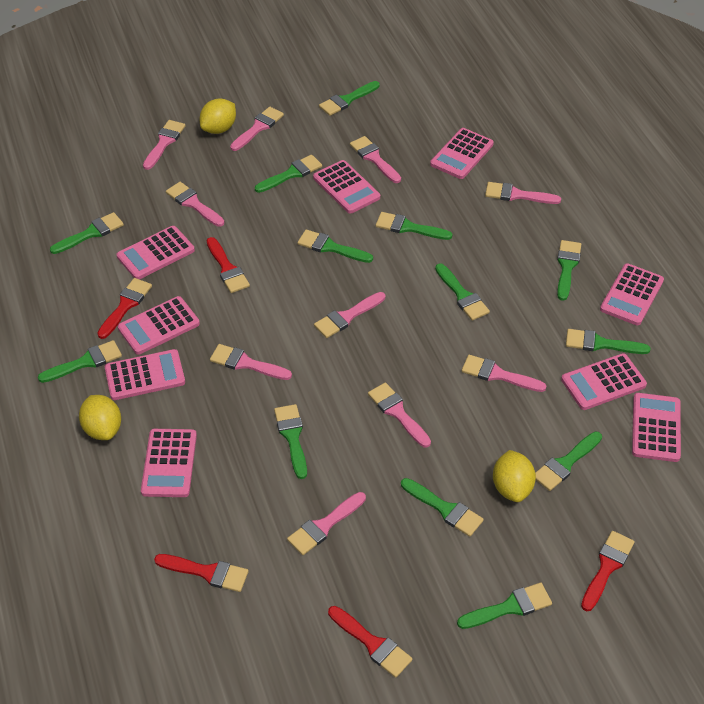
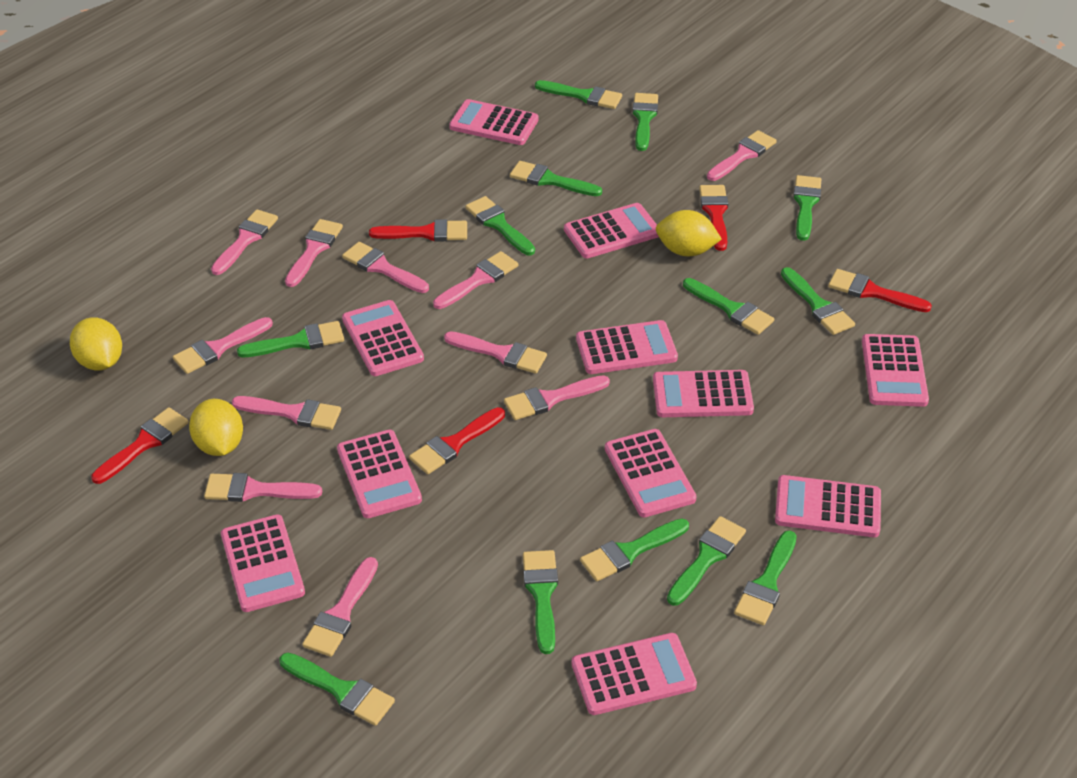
pink brush: [143,120,186,170] [166,182,224,227] [210,344,292,380] [230,107,284,151] [287,492,366,555] [314,292,385,338] [350,136,401,183] [368,382,431,448] [462,355,546,392] [485,182,561,204] = 10 -> [173,317,273,374] [204,473,322,502] [211,209,278,275] [232,396,341,430] [285,219,343,287] [302,557,378,657] [342,242,429,293] [433,251,519,309] [444,331,547,373] [504,375,610,420] [707,130,777,181] = 11
pink calculator: [105,349,185,400] [117,226,195,279] [118,296,200,355] [141,429,197,497] [313,160,380,214] [430,128,494,179] [561,353,647,410] [600,263,664,325] [632,393,681,462] = 9 -> [221,514,305,612] [337,430,422,518] [342,300,424,376] [449,99,539,145] [564,203,659,258] [572,633,697,715] [576,320,678,374] [605,429,696,517] [653,370,754,417] [775,475,881,537] [862,334,929,407] = 11

